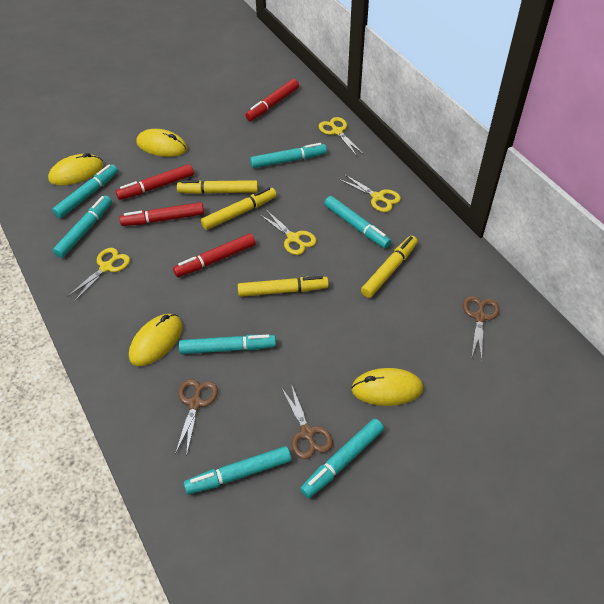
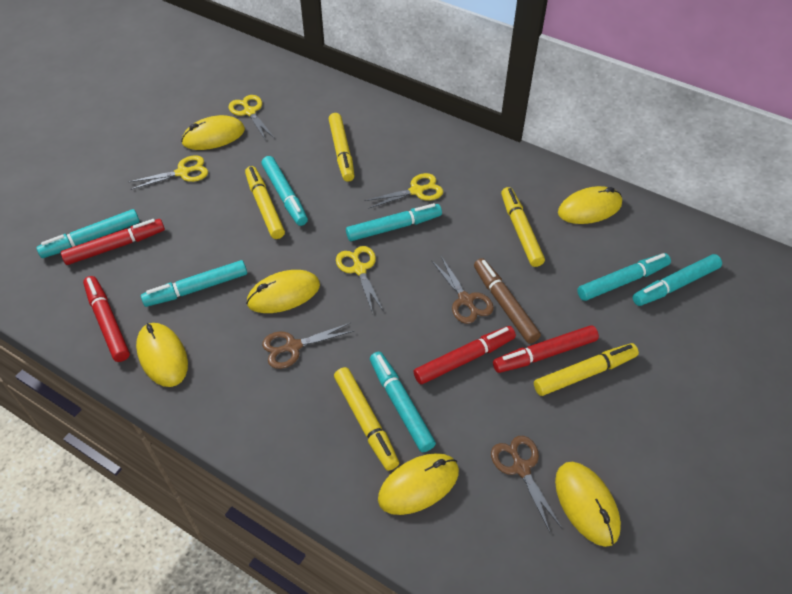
brown marker: none = 0 -> [474,258,541,344] = 1
yellow marker: [177,180,258,194] [201,187,277,230] [238,276,329,297] [361,236,418,298] = 4 -> [245,166,285,239] [329,113,354,182] [334,367,399,471] [501,187,545,267] [534,343,639,396] = 5
yellow mouse: [48,153,104,186] [129,314,182,366] [136,129,187,157] [351,368,423,406] = 4 -> [136,323,188,387] [181,115,245,150] [246,270,320,313] [378,453,459,515] [555,462,621,547] [558,186,622,224] = 6

